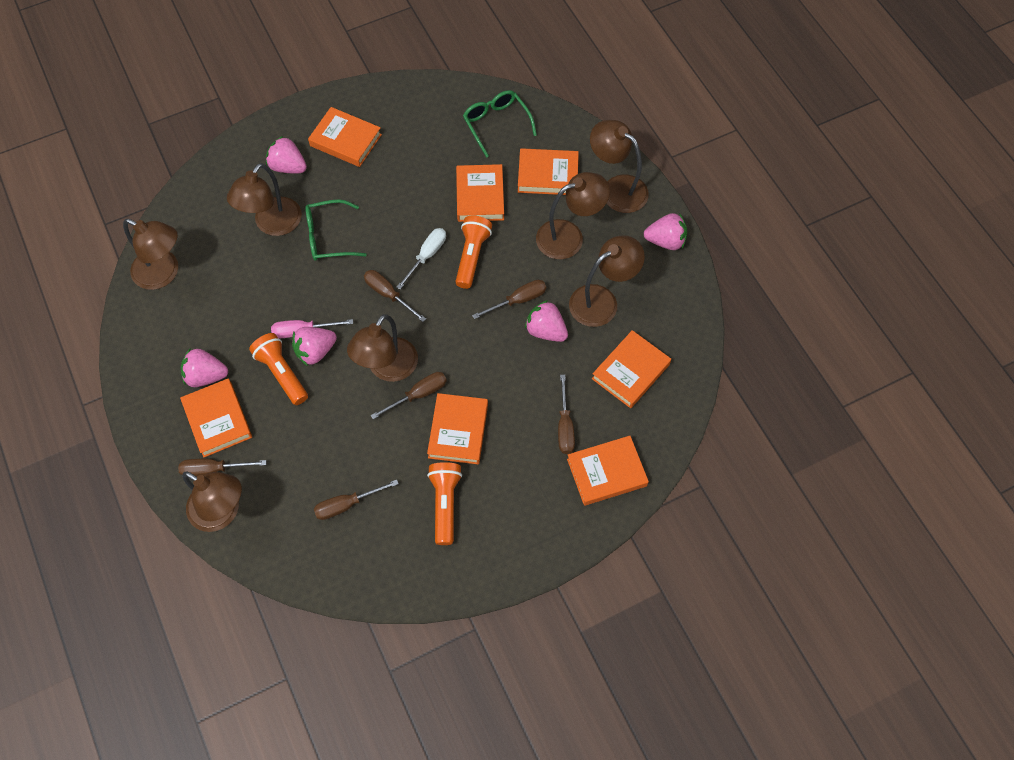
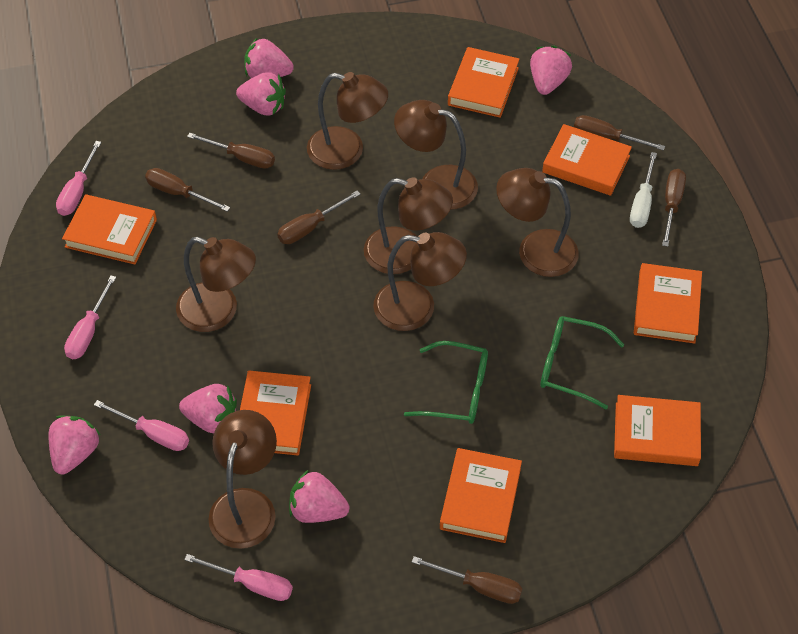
orange flashlight: [249,333,308,405] [427,462,462,545] [455,215,492,289] = 3 -> none = 0
pink screwdriver: [271,319,353,338] = 1 -> [56,141,101,216] [64,275,116,359] [94,400,189,451] [184,554,293,601] = 4
pink strawberry: [181,349,228,387] [266,136,307,173] [292,327,337,366] [525,300,568,342] [644,213,687,250] = 5 -> [49,416,100,475] [179,384,237,433] [236,72,286,115] [244,37,294,78] [289,470,350,523] [530,46,572,95] = 6

